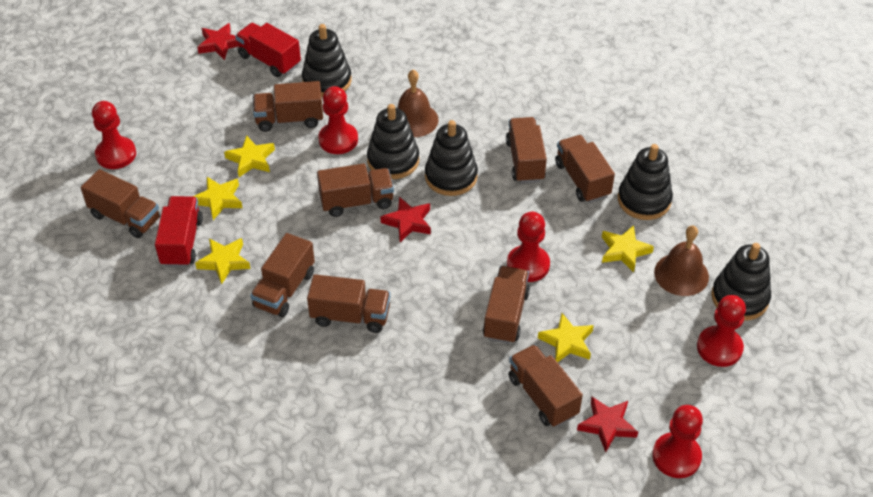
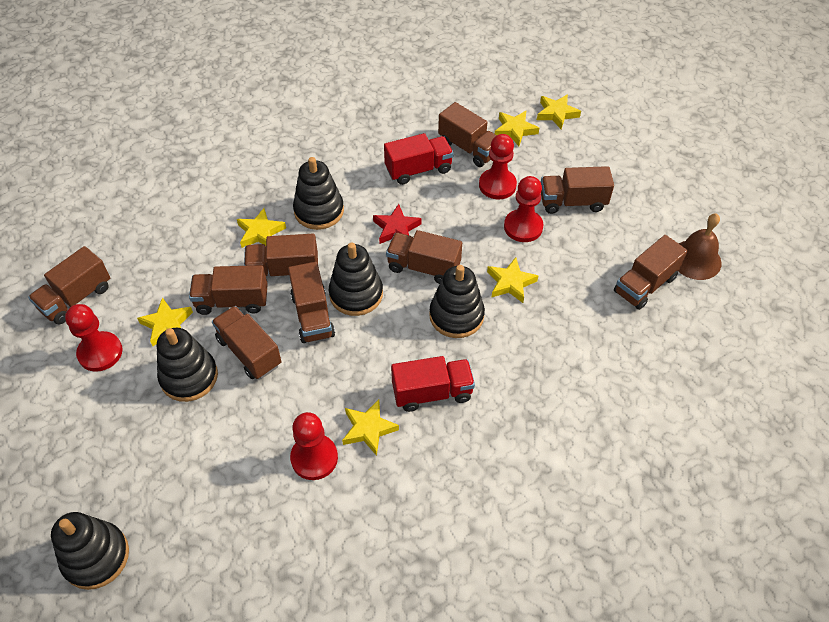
brown bell: [398,69,439,137] [654,225,709,296] = 2 -> [678,213,722,280] = 1
red pawn: [92,101,136,169] [318,86,358,154] [507,212,550,282] [652,405,703,478] [697,295,746,367] = 5 -> [65,304,123,372] [290,412,338,480] [479,134,517,199] [504,176,543,242] = 4
red star: [197,23,238,60] [380,197,431,242] [577,397,638,452] = 3 -> [373,204,422,244] = 1
yellow star: [193,177,243,220] [195,238,251,284] [224,135,275,177] [538,313,594,362] [602,225,654,272] = 5 -> [137,297,193,346] [237,208,286,248] [342,400,399,456] [487,257,538,303] [495,111,539,146] [537,94,581,129] = 6

